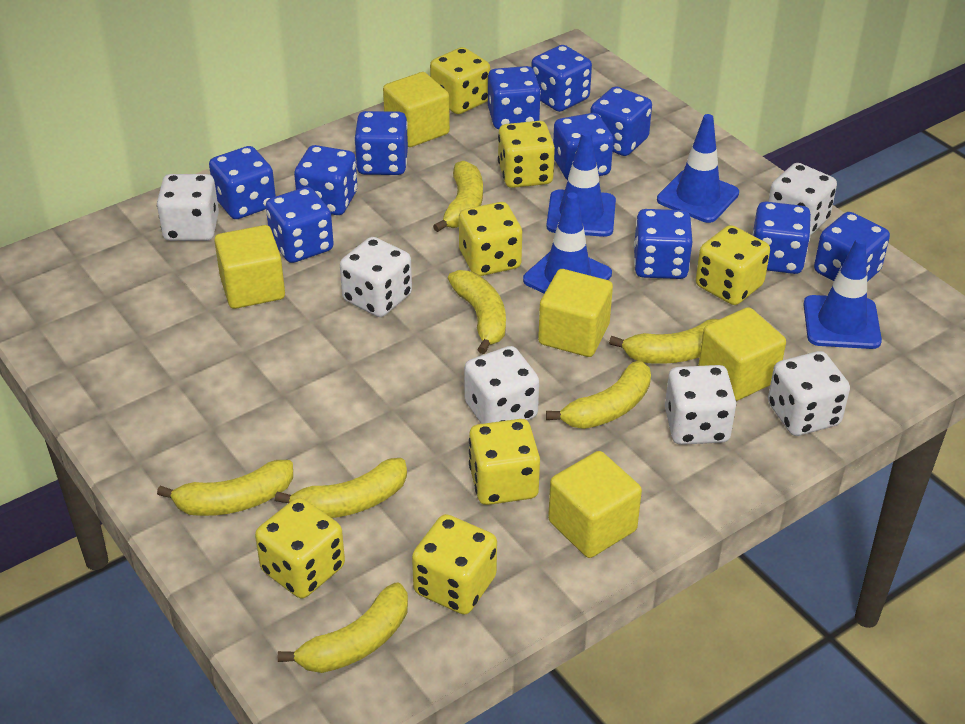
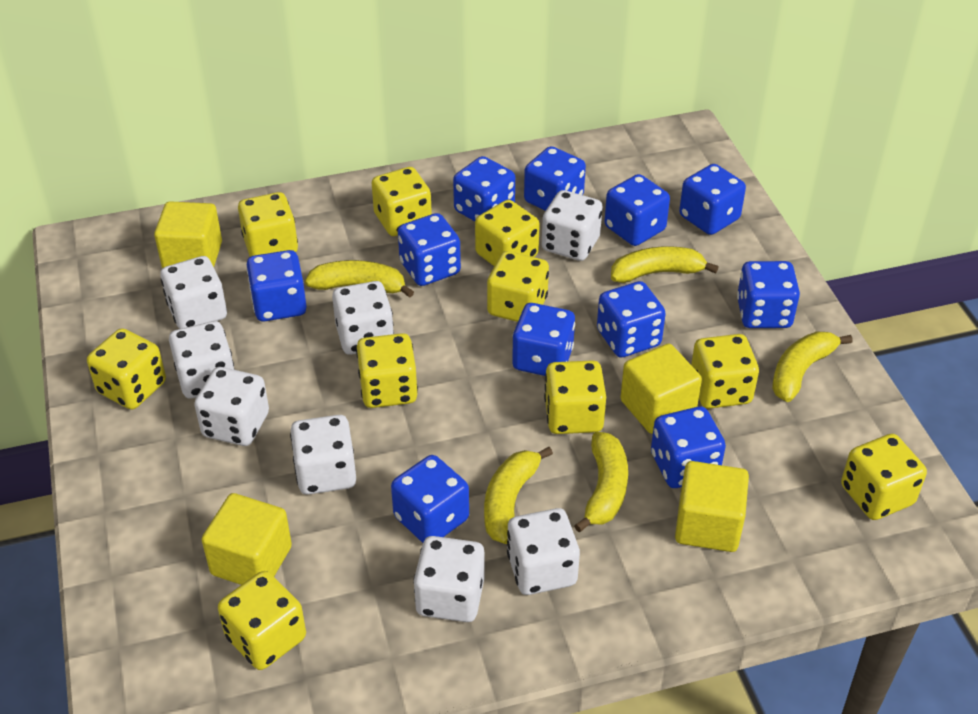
blue traffic cone: [523,192,612,294] [546,131,616,237] [657,114,739,223] [803,237,882,349] = 4 -> none = 0
white dice: [157,174,219,241] [340,237,412,317] [464,346,539,424] [665,365,736,445] [768,163,837,236] [768,351,850,436] = 6 -> [160,256,227,329] [169,321,235,399] [194,367,269,446] [290,415,356,495] [332,281,394,355] [413,536,485,622] [507,508,580,595] [542,190,603,261] = 8
yellow banana: [157,460,293,516] [275,458,407,518] [278,583,408,673] [433,161,483,232] [448,270,506,354] [546,361,651,429] [609,319,719,364] = 7 -> [305,260,414,298] [484,447,553,544] [574,432,628,532] [611,246,719,283] [772,331,852,402] = 5
yellow cube: [214,225,285,309] [383,72,450,147] [538,269,613,357] [548,451,642,558] [698,307,786,401] = 5 -> [154,201,222,268] [202,493,292,585] [620,344,702,434] [675,461,749,552] = 4
yellow dice: [255,498,345,598] [412,514,497,615] [430,47,490,114] [459,202,522,276] [469,419,540,505] [498,121,555,188] [696,225,770,305] = 7 -> [87,328,166,410] [218,571,306,670] [238,192,298,257] [356,333,418,408] [372,167,432,236] [475,200,540,266] [487,251,549,322] [544,360,606,434] [691,334,759,409] [841,434,927,520] = 10

